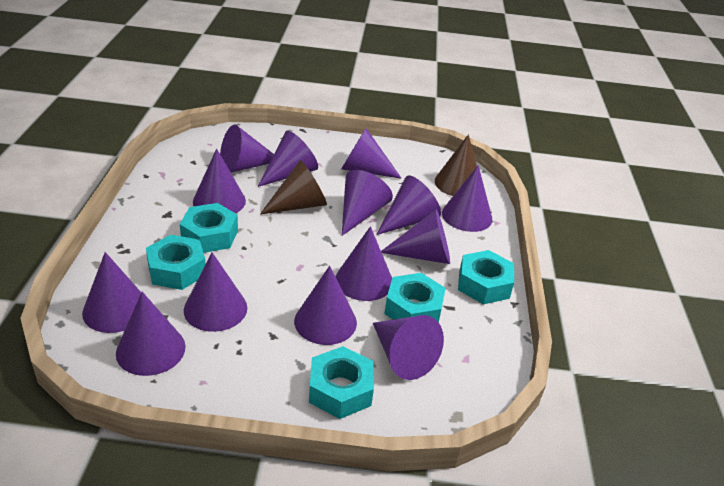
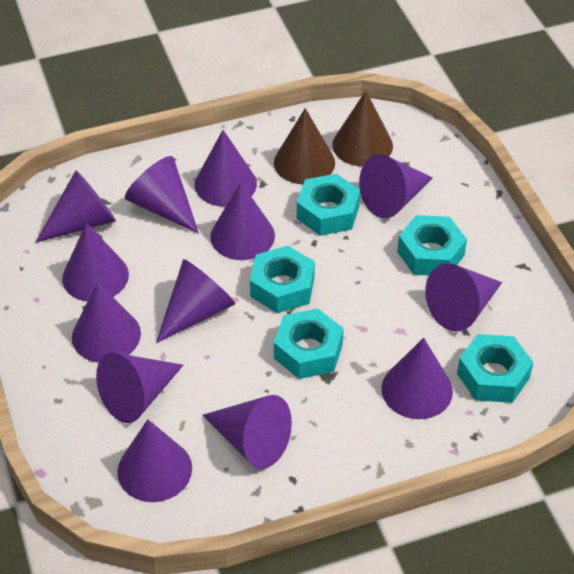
purple cone: [82,252,141,333] [116,292,186,376] [184,252,247,332] [193,148,246,213] [220,125,274,173] [258,131,318,187] [294,266,357,345] [336,226,392,301] [341,128,402,179] [342,170,393,236] [373,315,444,380] [377,175,441,235] [381,210,450,264] [442,165,493,232] = 14 -> [36,170,116,242] [62,223,129,302] [72,282,141,363] [96,353,183,423] [117,419,192,502] [125,156,199,234] [156,259,235,343] [195,130,257,207] [203,395,292,469] [210,182,275,260] [359,154,433,218] [381,338,453,419] [425,264,502,331] = 13

